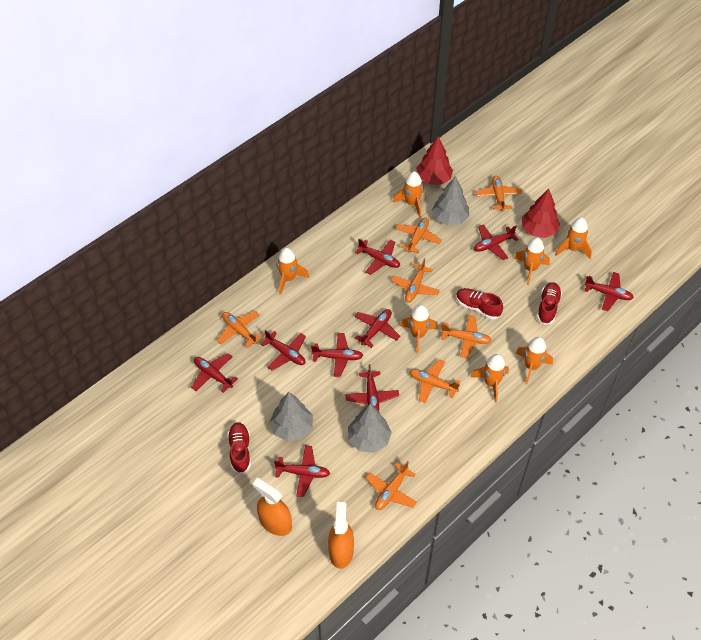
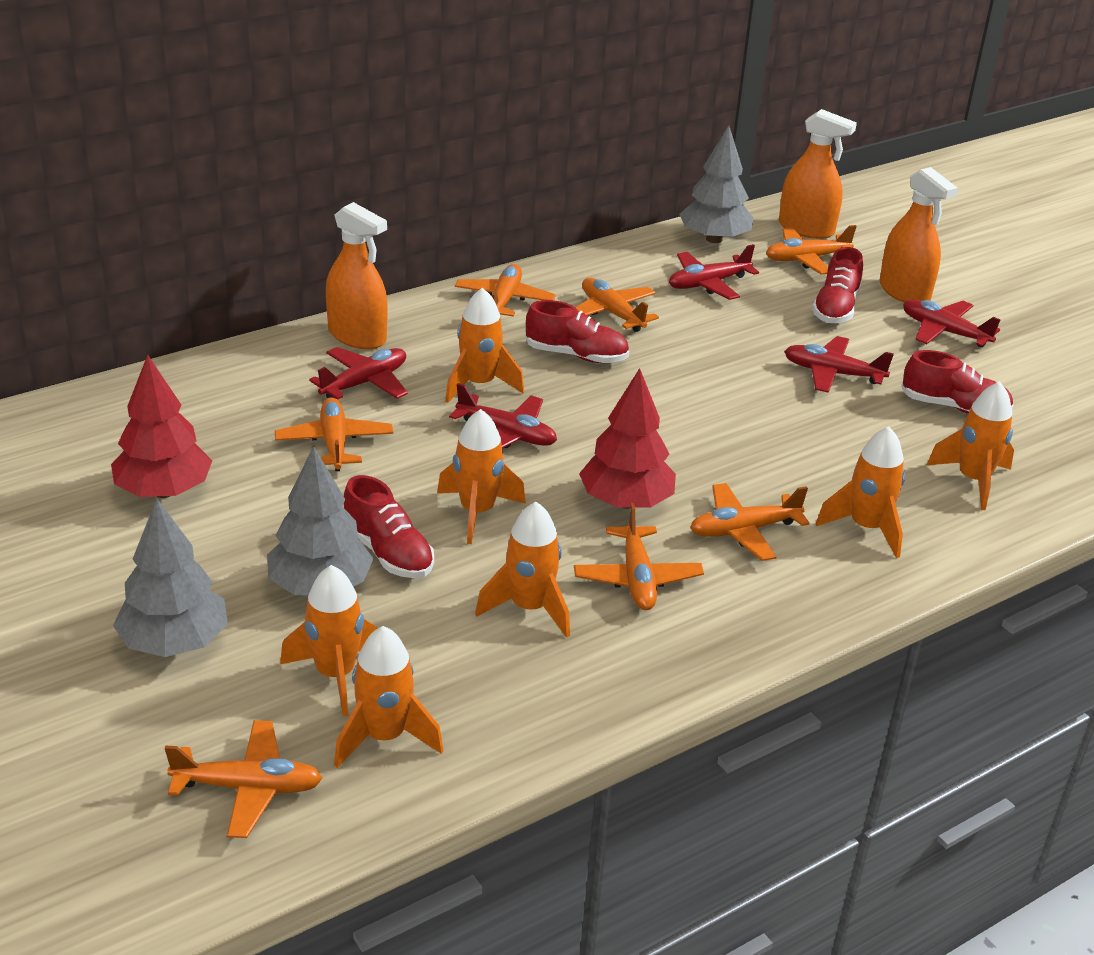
orange spray bottle: [252,478,292,536] [328,502,354,569] = 2 -> [326,202,387,349] [779,109,857,239] [879,167,958,303] = 3
red plane: [191,353,238,393] [261,330,306,371] [274,445,330,497] [311,333,363,377] [345,364,399,410] [354,309,400,348] [355,239,400,275] [474,224,519,260] [584,272,634,311] = 9 -> [309,347,408,400] [449,383,557,448] [669,244,759,300] [784,336,894,393] [903,299,1001,347] = 5
red shoe: [227,422,251,474] [456,288,503,319] [537,282,562,325] = 3 -> [344,475,434,578] [525,300,629,363] [812,247,863,323] [901,350,1014,414] = 4

